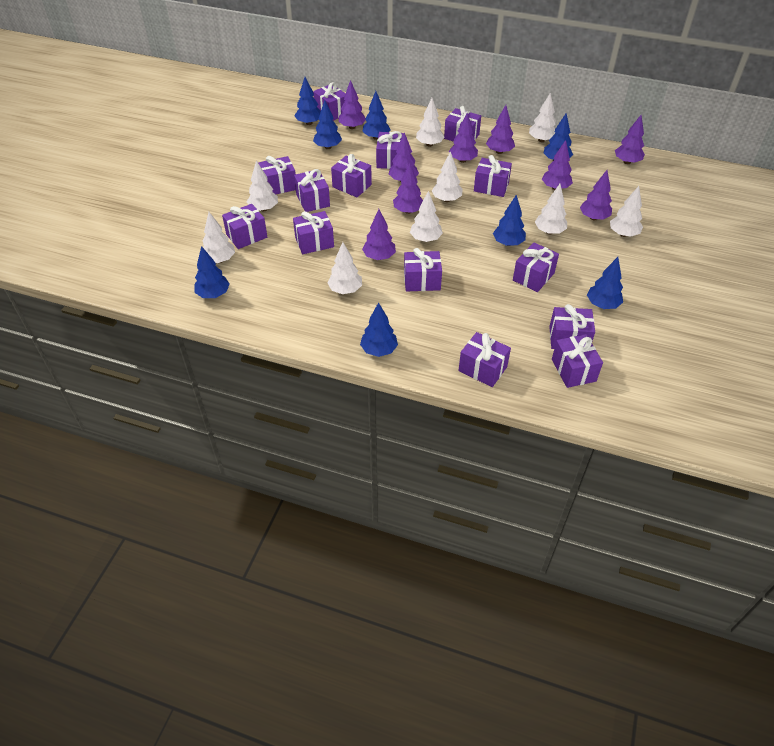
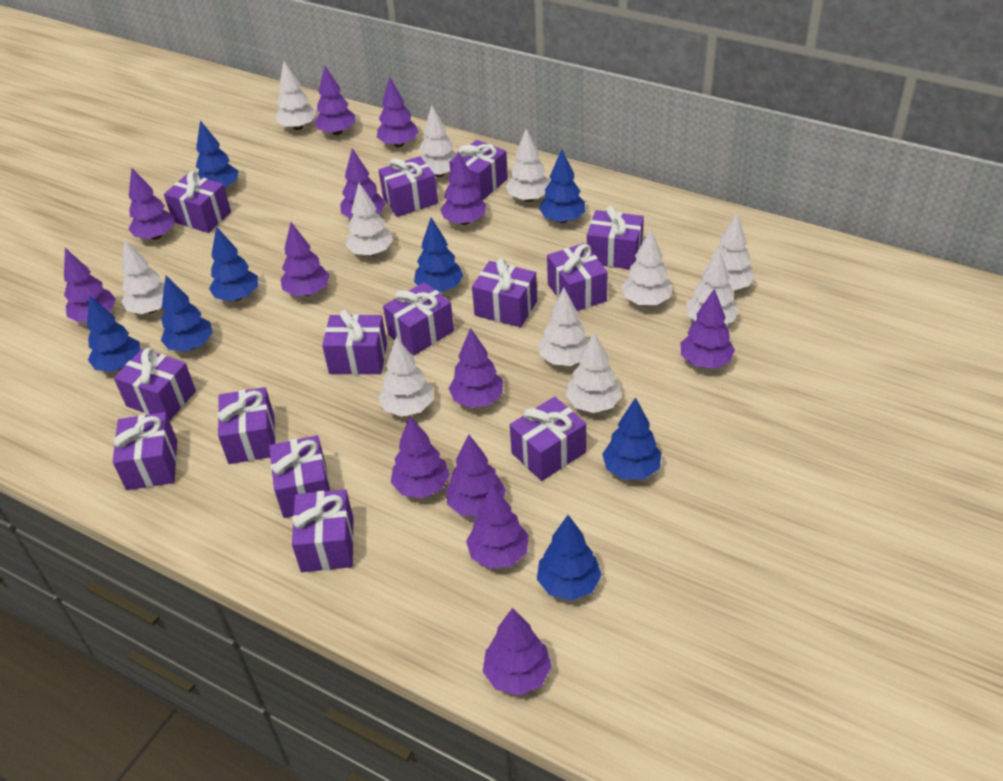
purple tree: [338,80,365,129] [362,209,396,260] [389,132,419,182] [393,163,423,214] [449,113,478,163] [486,105,515,154] [542,140,573,190] [580,170,612,220] [615,115,645,164] = 9 -> [64,248,116,322] [129,167,175,240] [281,222,330,296] [314,66,355,135] [340,148,386,219] [377,76,419,147] [391,416,450,498] [440,152,486,225] [446,435,506,517] [449,328,503,408] [466,484,529,569] [483,608,552,696] [680,289,735,369] = 13
white tree: [203,212,235,263] [247,161,278,211] [327,242,362,294] [410,191,443,242] [416,98,444,147] [432,151,462,202] [529,93,556,142] [535,184,567,234] [610,186,643,237] = 9 -> [121,239,164,314] [276,61,317,130] [346,183,393,256] [378,336,433,417] [420,105,457,177] [506,129,550,202] [539,288,589,366] [565,332,622,413] [621,229,673,306] [686,249,739,324] [705,214,755,291] = 11

